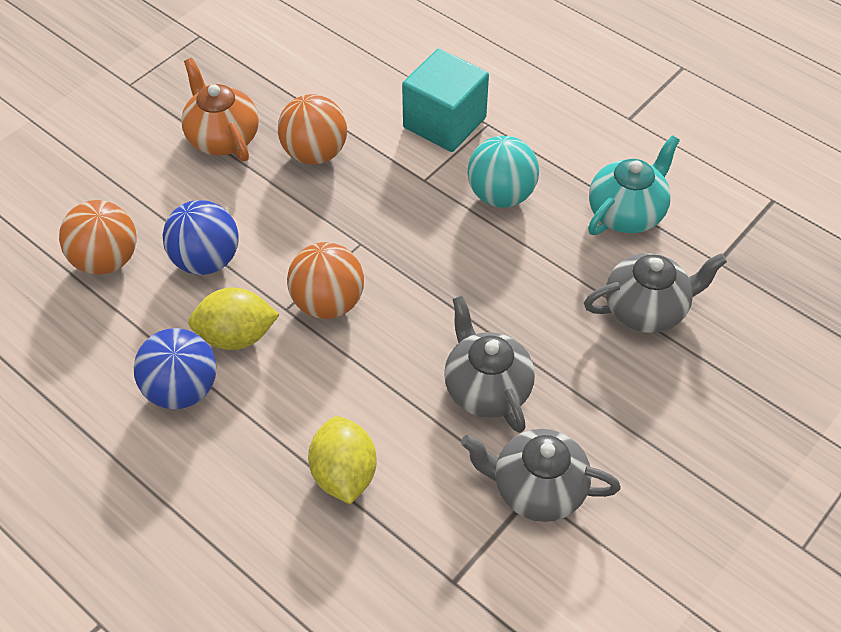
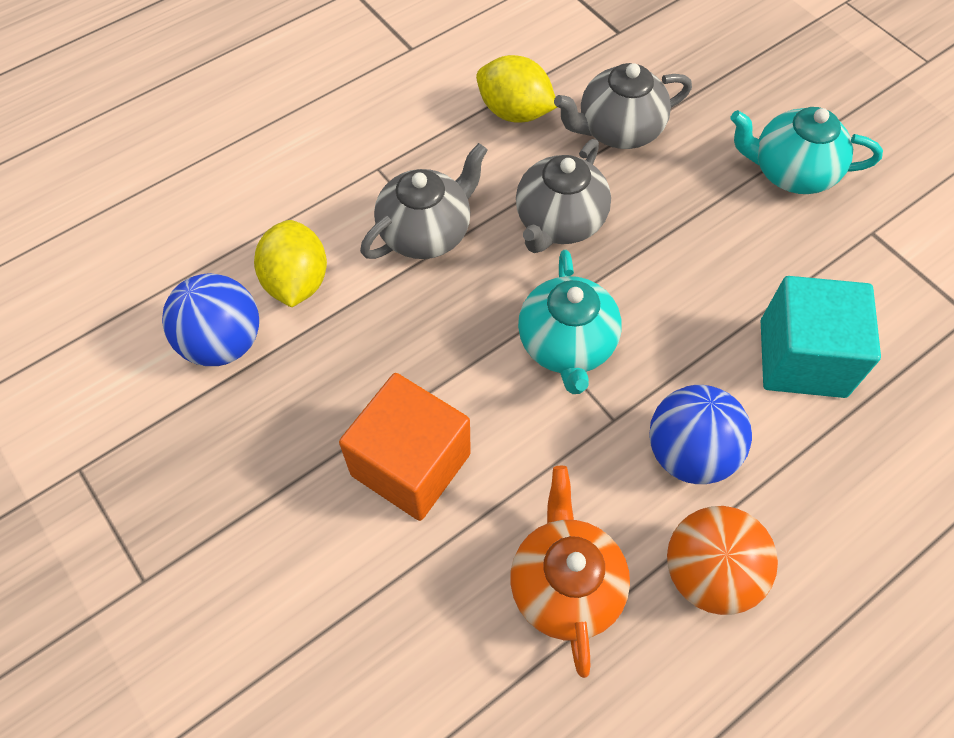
orange ball: [59,200,137,275] [278,94,347,165] [287,242,364,319] = 3 -> [667,506,778,615] = 1
orange cube: none = 0 -> [339,373,471,521] = 1
turquoise ball: [467,136,539,208] = 1 -> none = 0
turquoise teapot: [588,135,680,235] = 1 -> [518,250,622,394] [731,107,883,194] = 2

